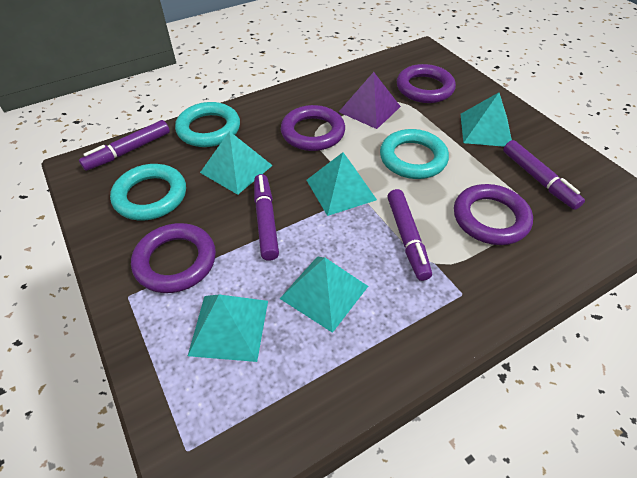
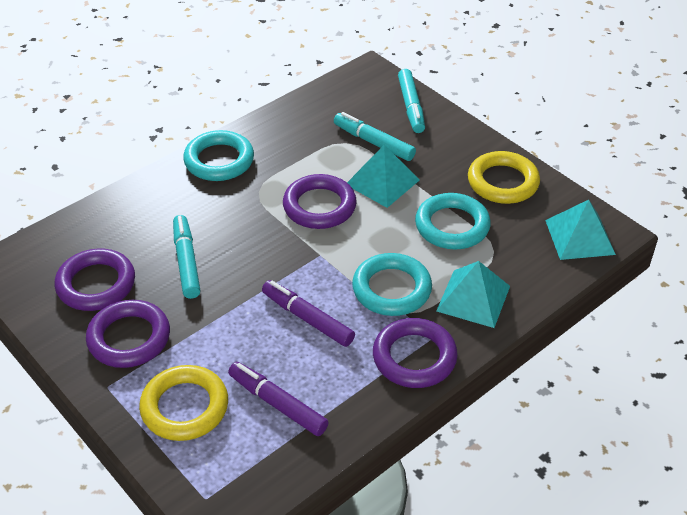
purple marker: [79,120,170,171] [254,174,279,261] [388,189,432,281] [503,140,585,210] = 4 -> [228,362,329,436] [262,280,355,347] = 2
purple pyramid: [339,72,401,129] = 1 -> none = 0
turquoise marker: none = 0 -> [173,215,201,299] [334,112,416,161] [398,69,425,133] = 3
turquoise pyramid: [188,295,268,362] [200,131,273,195] [280,257,368,333] [307,152,377,216] [460,92,512,147] = 5 -> [347,145,420,208] [436,261,510,328] [545,200,616,260] = 3
yellow ring: none = 0 -> [139,365,228,441] [468,151,540,204] = 2

